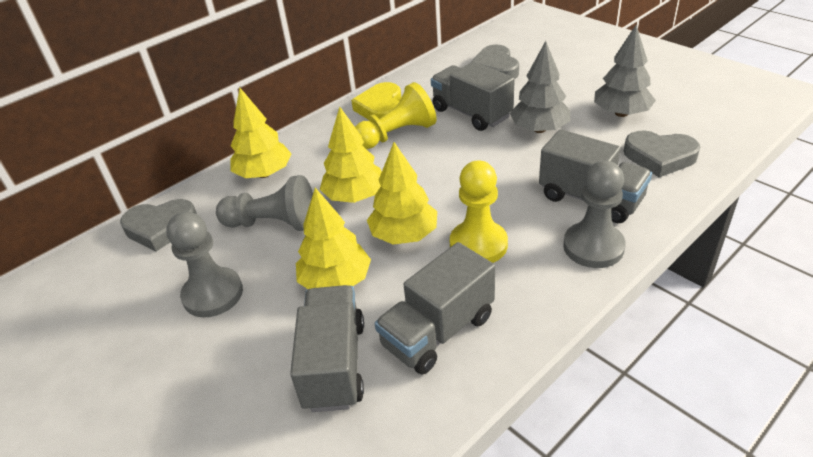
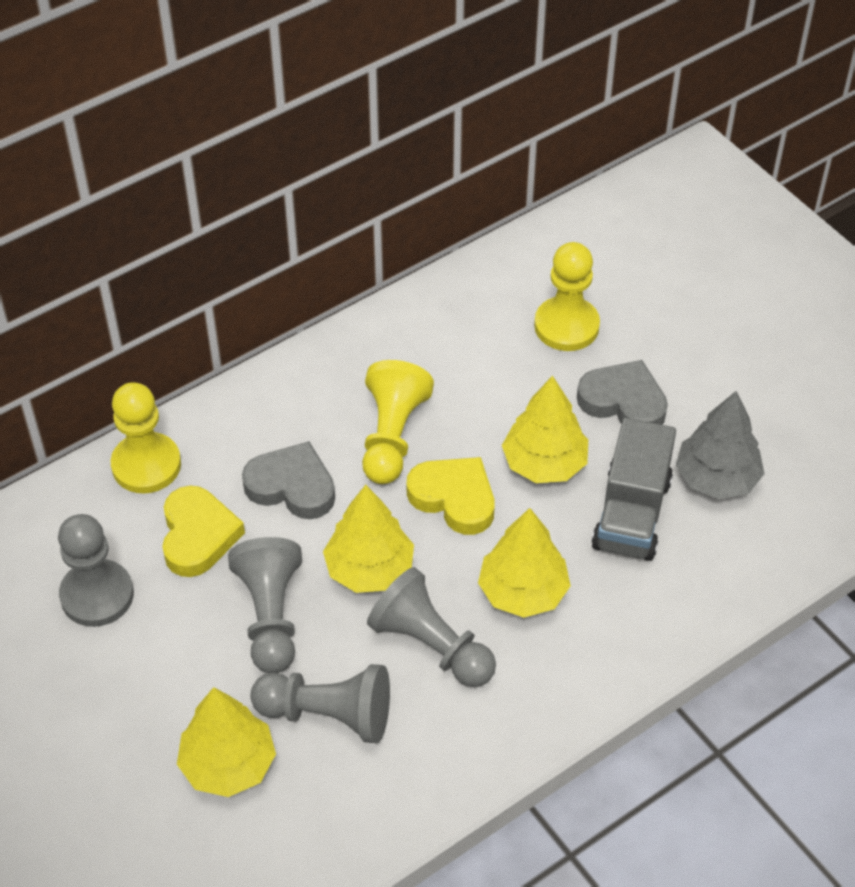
grey heart: [120,199,197,252] [470,45,519,79] [624,131,700,177] = 3 -> [242,441,335,519] [577,360,668,425] = 2
grey pawn: [166,212,243,317] [216,175,313,231] [563,161,626,268] = 3 -> [58,514,134,627] [228,537,302,673] [250,664,390,743] [367,567,496,687] = 4
grey tree: [510,41,570,133] [594,25,656,117] = 2 -> [676,391,764,499] = 1
grey truck: [290,285,364,412] [375,242,495,375] [431,61,515,131] [539,129,652,223] = 4 -> [592,418,676,561] = 1
yellow heart: [351,82,401,120] = 1 -> [162,486,245,577] [407,457,495,535] = 2
yellow pawn: [355,82,437,149] [450,161,508,263] = 2 -> [111,382,181,493] [362,360,434,484] [534,242,600,351] = 3

